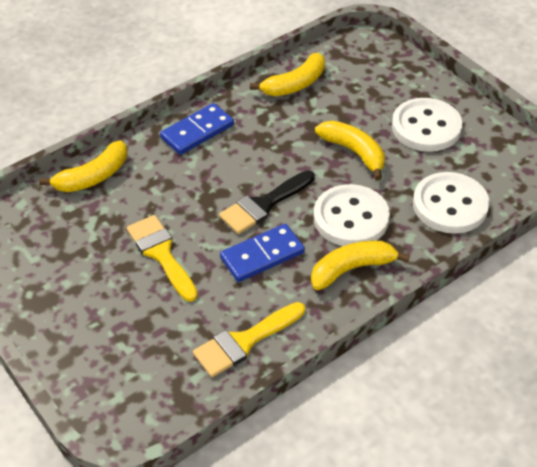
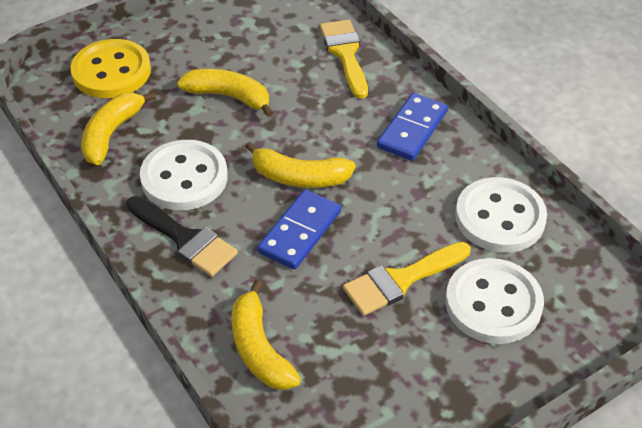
yellow button: none = 0 -> [70,39,151,98] = 1

